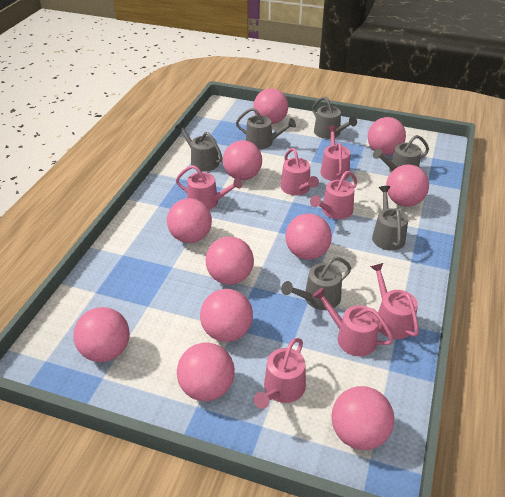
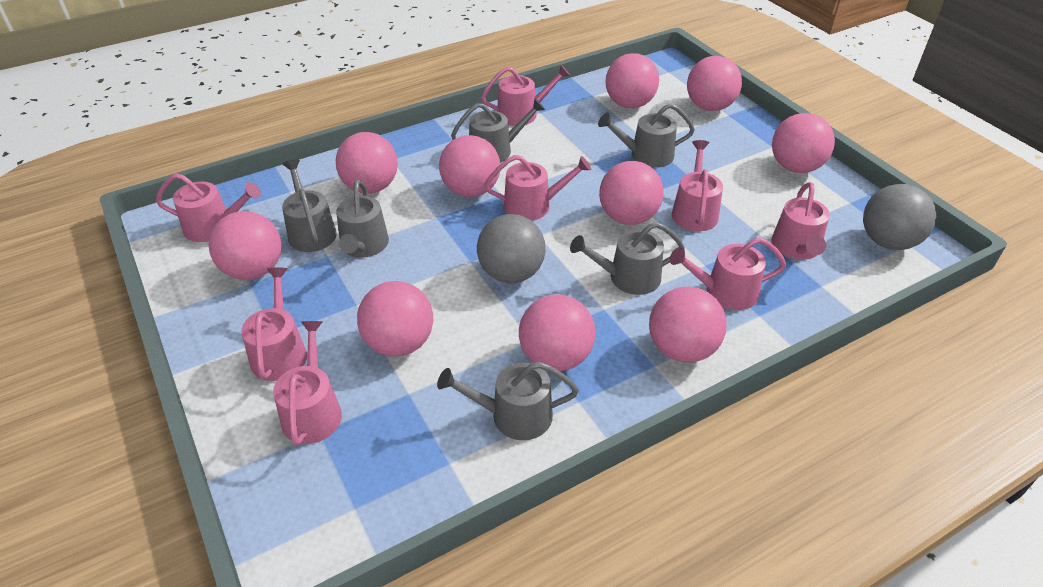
grey ball: none = 0 -> [477,214,546,283] [863,184,936,250] = 2
pink ball: [73,307,130,362] [167,198,212,243] [177,342,235,401] [200,289,253,342] [206,236,254,285] [223,140,262,180] [253,88,288,124] [285,214,332,260] [332,386,394,450] [368,117,406,155] [386,165,429,206] = 11 -> [209,211,282,280] [336,132,398,194] [357,281,433,357] [439,135,500,197] [519,294,595,371] [599,161,664,225] [605,53,659,108] [649,287,727,363] [687,56,742,111] [772,113,835,173] = 10
pink watering can: [176,165,242,210] [254,338,306,409] [281,148,319,195] [310,171,357,219] [312,287,394,356] [320,126,350,181] [370,263,419,339] = 7 -> [156,173,261,242] [241,268,307,381] [273,321,342,446] [481,65,570,126] [484,155,591,221] [669,237,786,310] [672,140,723,231] [772,182,830,260] = 8

